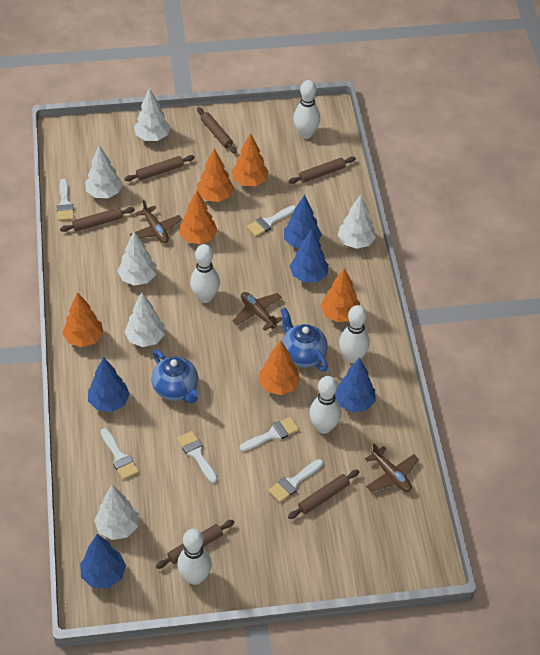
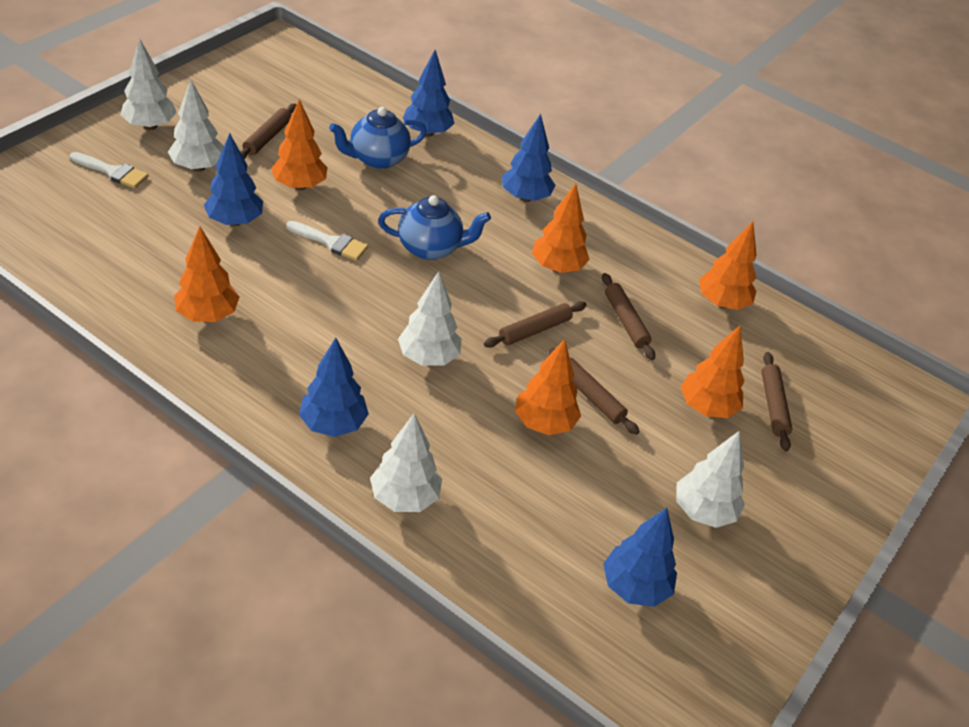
brown plane: [130,200,182,243] [233,292,282,331] [365,443,419,492] = 3 -> none = 0
brown rolling pin: [60,207,135,232] [125,155,195,181] [156,520,234,569] [197,107,237,154] [288,470,359,519] [289,157,356,184] = 6 -> [240,103,297,159] [484,301,586,348] [549,348,640,435] [602,273,655,360] [761,352,792,451] = 5
white bowling pin: [177,529,212,585] [190,244,220,303] [293,80,320,139] [309,376,341,434] [339,305,370,364] = 5 -> none = 0
white brush: [57,179,74,221] [101,428,139,480] [177,431,217,483] [240,417,299,452] [247,205,296,237] [268,459,323,503] = 6 -> [70,152,149,188] [286,221,368,261] = 2
white tree: [85,145,123,198] [94,485,139,540] [118,231,157,286] [124,292,165,347] [134,88,170,141] [338,195,376,249] = 6 -> [120,38,177,130] [168,79,224,171] [370,413,442,512] [398,271,462,366] [676,431,745,528] = 5

